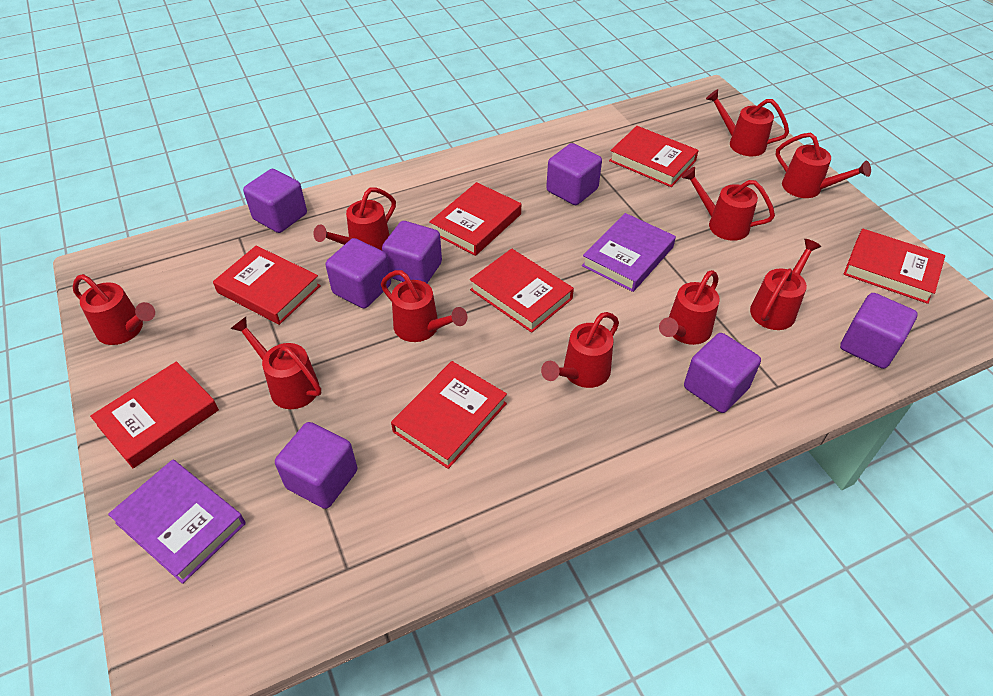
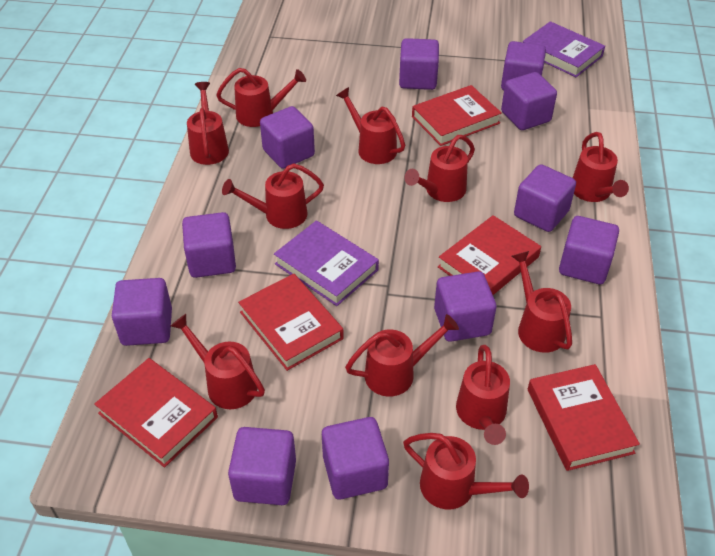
purple cube: [243,169,307,233] [275,422,357,509] [325,238,391,309] [382,221,442,283] [546,143,602,205] [684,333,761,413] [840,293,918,369] = 7 -> [112,278,172,346] [182,212,236,278] [228,427,296,505] [260,106,315,169] [322,417,389,500] [399,38,439,90] [434,271,496,342] [501,41,546,90] [501,72,557,130] [514,164,576,232] [559,216,619,284] = 11
red book: [90,361,219,468] [213,245,321,325] [391,361,507,469] [429,182,521,256] [470,248,574,333] [609,126,699,187] [843,228,945,304] = 7 -> [94,358,218,468] [238,274,344,371] [412,85,502,146] [438,215,541,295] [528,364,640,471] = 5
red watering can: [73,274,155,345] [230,317,321,409] [313,187,396,250] [381,270,467,342] [541,312,619,388] [659,270,720,345] [682,167,775,241] [706,89,789,156] [750,239,821,330] [776,133,871,198] = 10 -> [171,314,265,409] [187,82,229,165] [216,68,306,127] [222,163,324,229] [336,87,405,164] [345,314,459,397] [403,433,529,510] [404,135,475,202] [456,345,510,445] [512,251,572,353] [573,132,629,202] = 11

